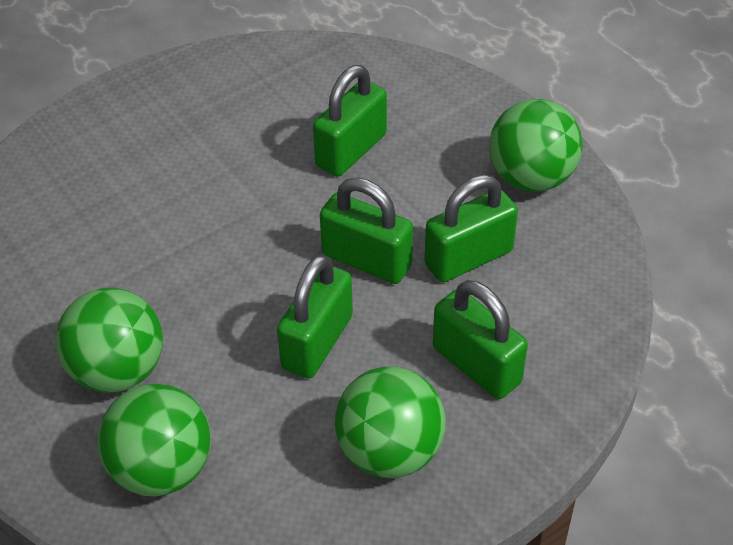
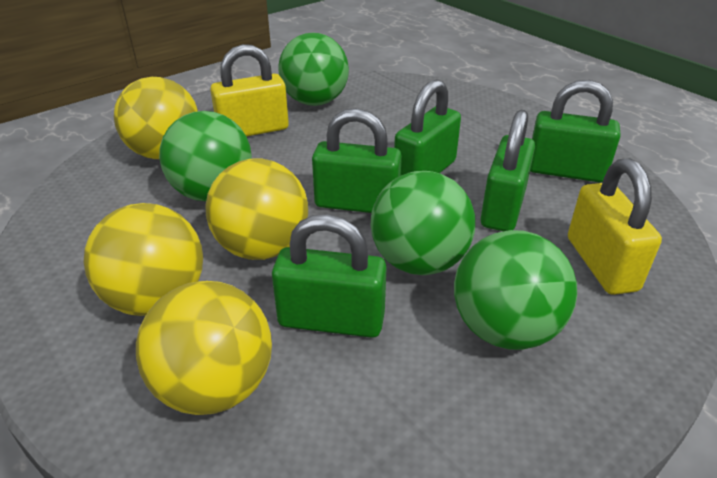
yellow ball: none = 0 -> [83,203,203,316] [114,77,198,159] [136,281,272,415] [205,159,308,260] = 4
yellow padlock: none = 0 -> [210,44,289,136] [568,158,662,295] = 2

